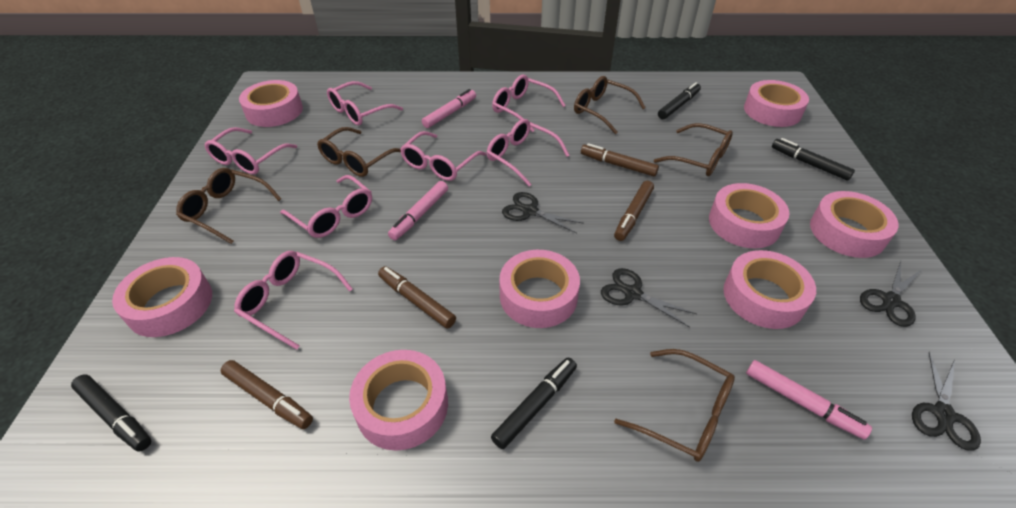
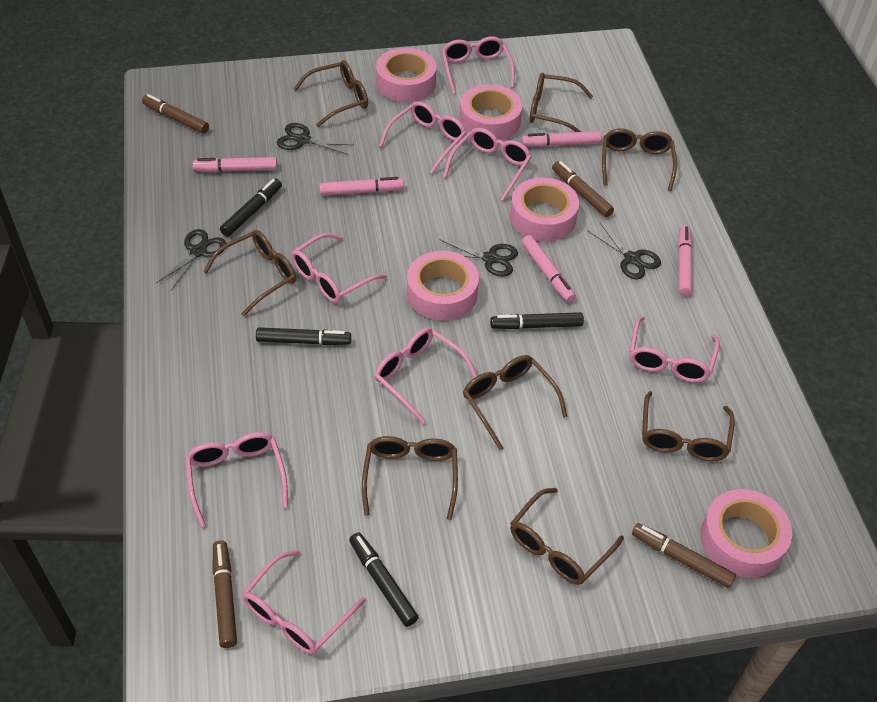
brown glasses: [176,168,281,244] [317,127,401,177] [574,76,646,134] [614,349,735,462] [654,123,733,176] = 5 -> [203,230,296,316] [294,60,368,127] [362,436,458,520] [463,355,567,450] [510,488,624,585] [529,72,593,132] [602,128,677,191] [642,391,735,461] = 8
pink glasses: [205,127,297,174] [234,251,353,350] [280,175,372,238] [327,81,403,125] [400,131,486,181] [486,119,570,186] [492,75,566,132] = 7 -> [185,432,288,527] [242,550,366,655] [291,233,387,303] [375,328,477,424] [379,101,466,174] [442,37,515,94] [443,128,532,201] [629,316,720,382] = 8
pink marker: [388,181,448,240] [422,89,476,128] [746,360,872,440] = 3 -> [193,157,277,172] [319,177,404,196] [522,131,602,147] [522,235,576,302] [678,225,693,296] = 5
pink tape: [112,257,212,337] [239,80,303,127] [349,350,448,451] [499,250,580,328] [709,183,789,248] [723,250,816,329] [744,80,809,127] [810,191,898,258] = 8 -> [376,48,437,102] [407,251,479,321] [459,84,523,140] [510,178,579,241] [700,489,792,578] = 5

